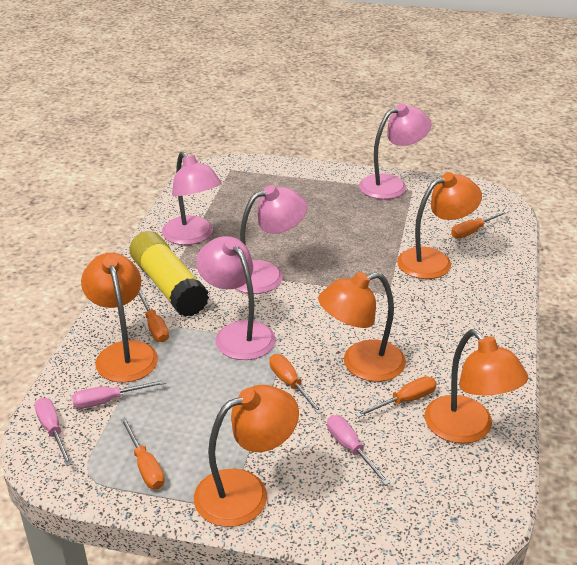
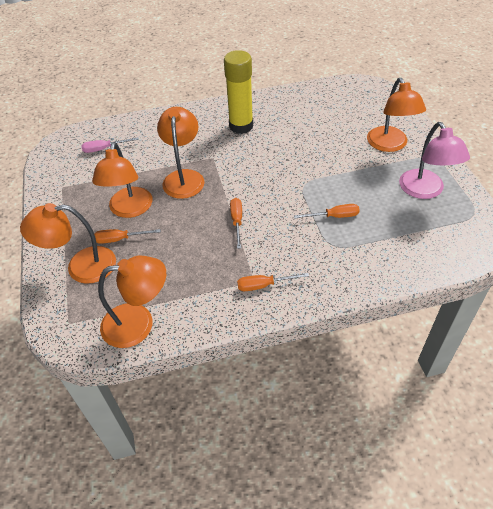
orange screwdriver: [120,418,165,489] [138,290,169,342] [269,354,323,414] [355,376,437,418] [451,210,508,238] = 5 -> [94,229,161,244] [230,198,242,249] [237,273,309,291] [294,204,360,218] = 4
pink lamp: [162,152,222,245] [196,236,276,360] [235,185,308,294] [359,103,432,199] = 4 -> [399,122,470,199] = 1
pink screwdriver: [35,398,72,466] [72,379,166,409] [327,415,390,485] = 3 -> [81,137,139,153] = 1

